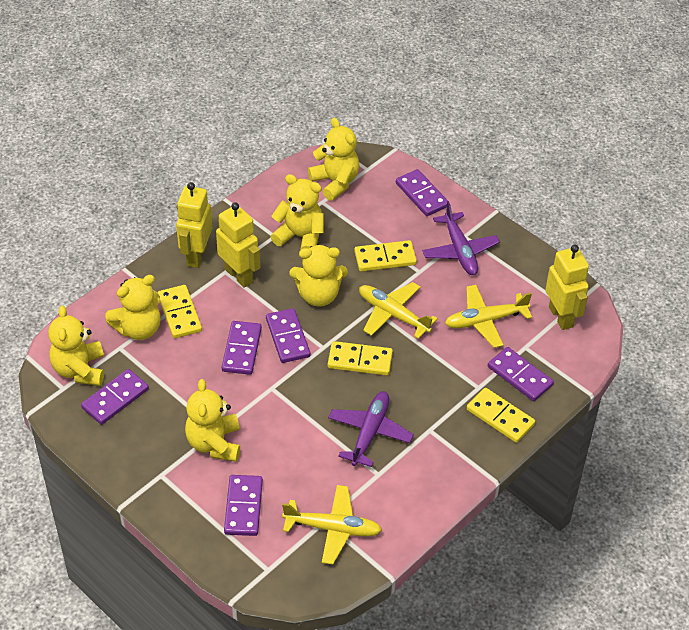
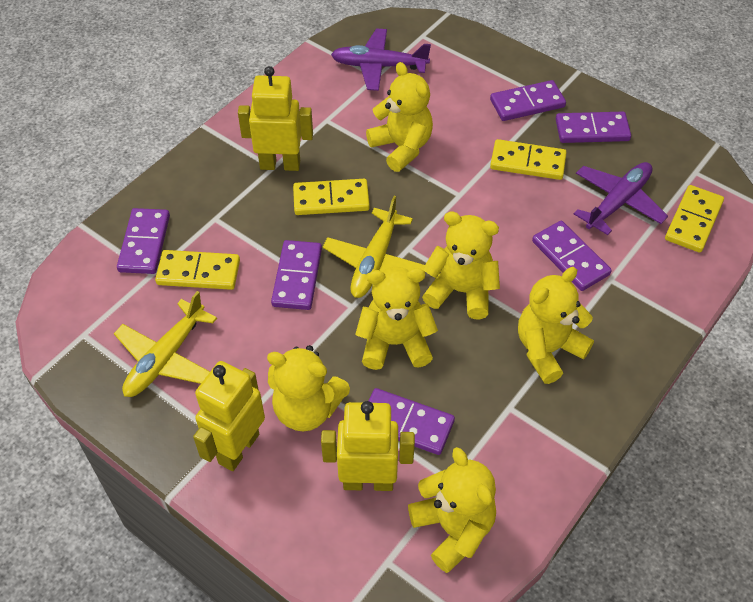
yellow plane: [282,485,382,565] [359,282,438,339] [445,285,532,348] = 3 -> [114,291,217,397] [323,196,425,298] = 2

